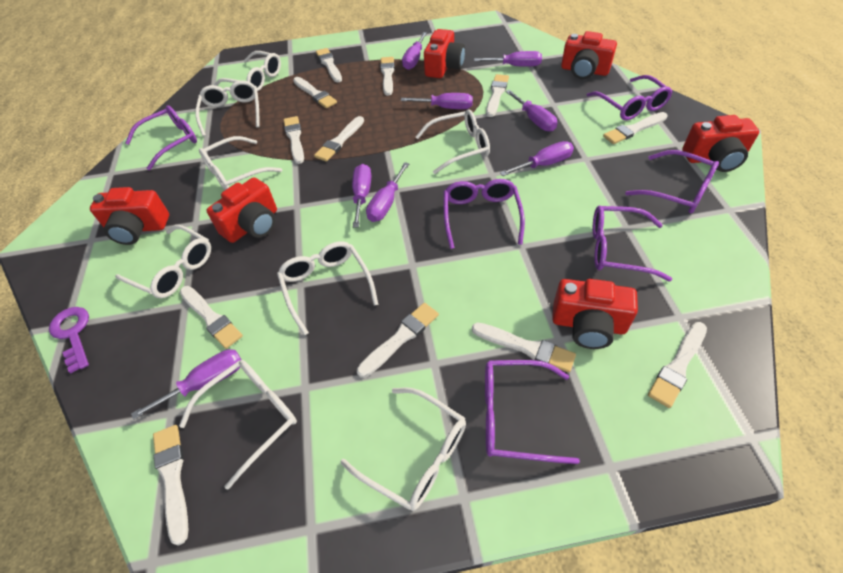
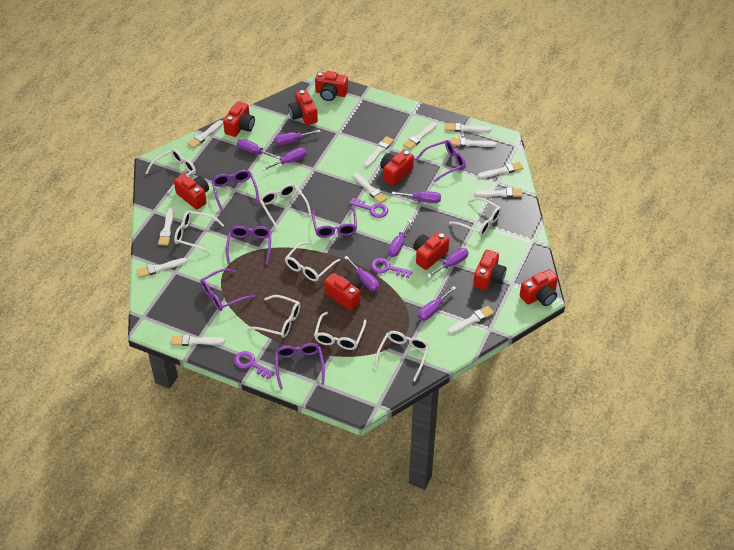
purple key: [49,307,89,373] = 1 -> [234,351,275,379] [349,198,388,218] [371,258,413,278] = 3
red camera: [90,187,169,245] [206,177,277,243] [424,29,465,78] [552,279,638,349] [561,31,617,79] [682,115,759,172] = 6 -> [174,174,209,210] [223,101,255,137] [288,90,318,125] [315,71,348,101] [324,273,361,311] [380,150,414,186] [413,232,449,270] [473,250,507,290] [520,269,558,306] = 9

